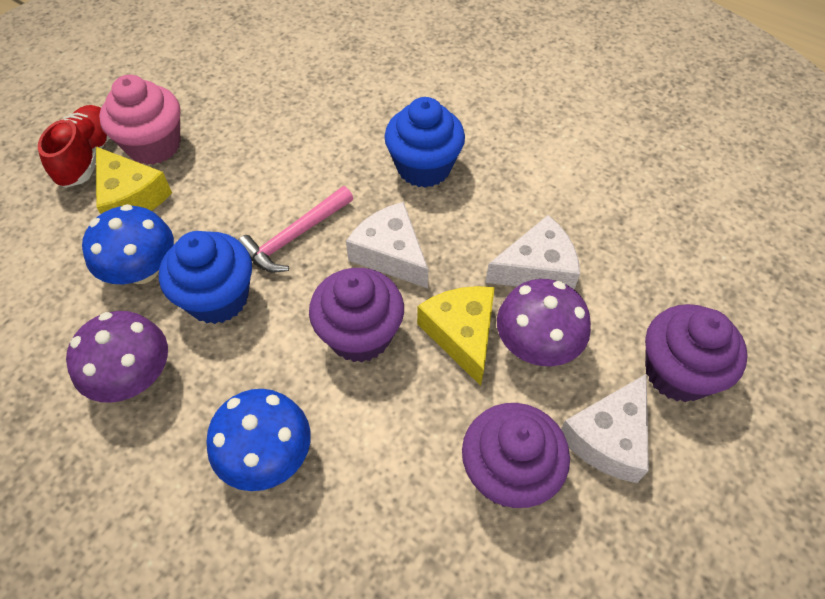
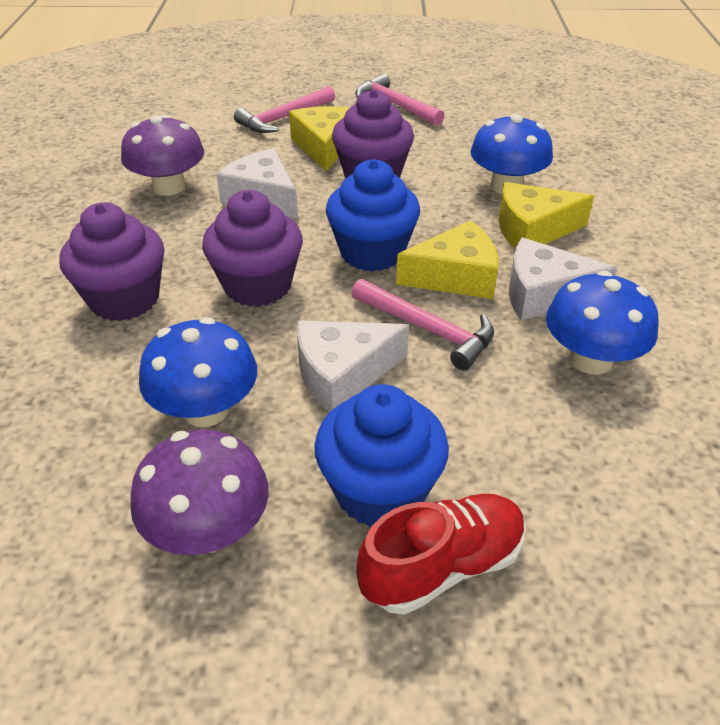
blue mushroom: [82,204,174,284] [206,389,311,491] = 2 -> [139,317,257,427] [470,114,553,194] [546,271,659,375] = 3
pink cupcake: [99,75,180,165] = 1 -> none = 0
pink hammer: [238,186,353,273] = 1 -> [234,86,335,133] [351,279,494,370] [356,74,445,126] = 3
yellow cheese: [96,147,172,214] [417,286,495,386] = 2 -> [289,106,349,171] [396,220,498,299] [499,182,594,249] = 3

